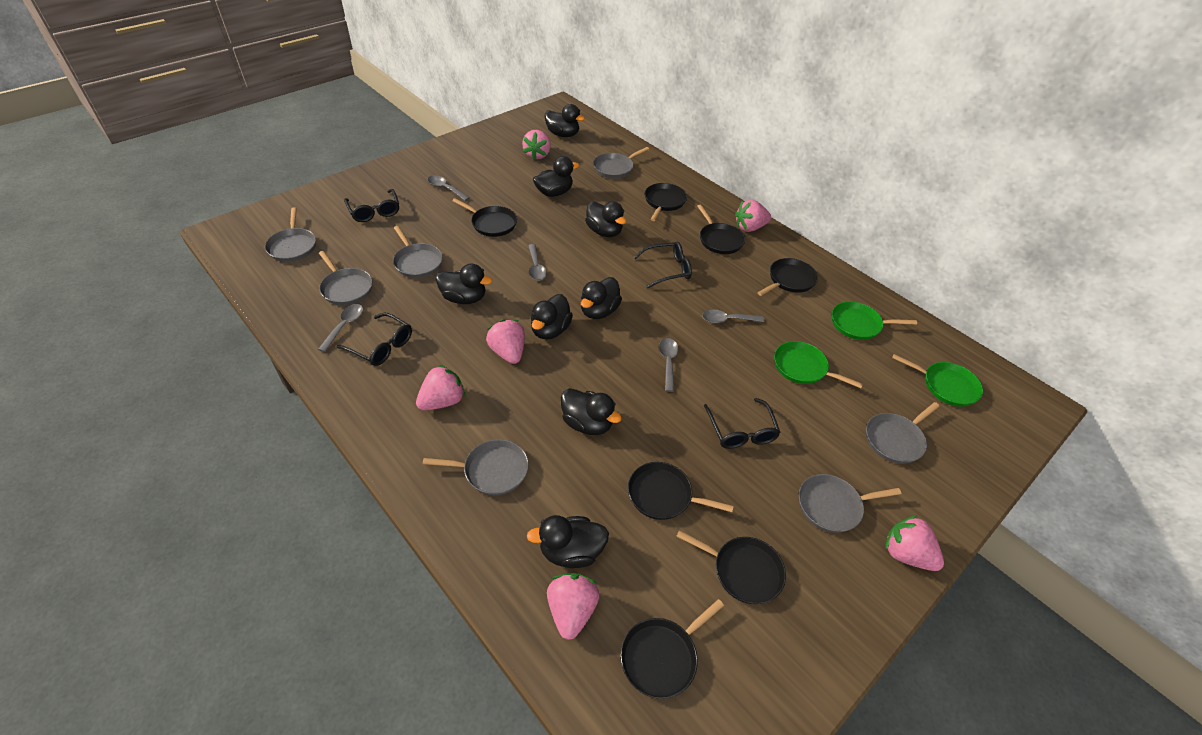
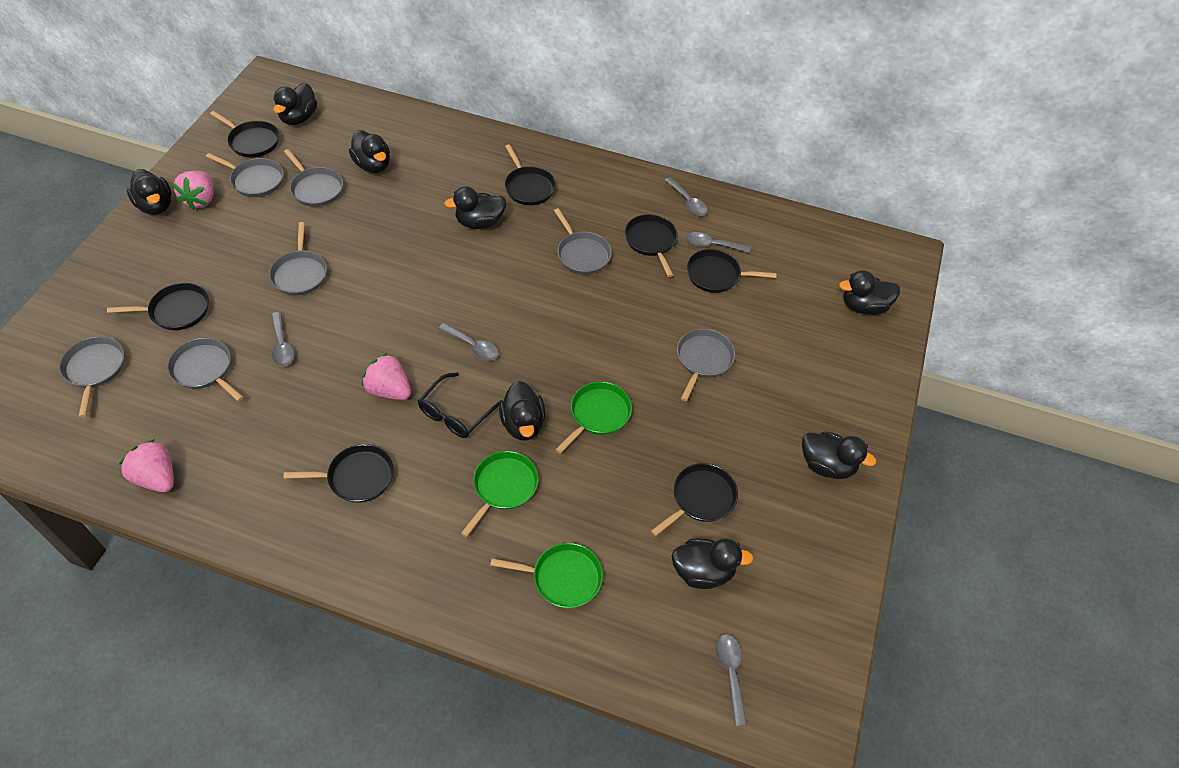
black glasses: [337,313,412,366] [344,189,399,222] [633,242,692,288] [704,398,781,449] = 4 -> [418,372,503,438] = 1
pink strawberry: [416,365,465,411] [486,319,525,364] [522,130,551,160] [547,573,600,640] [735,200,771,232] [885,515,944,571] = 6 -> [119,439,174,492] [172,171,213,210] [362,353,411,400] = 3

